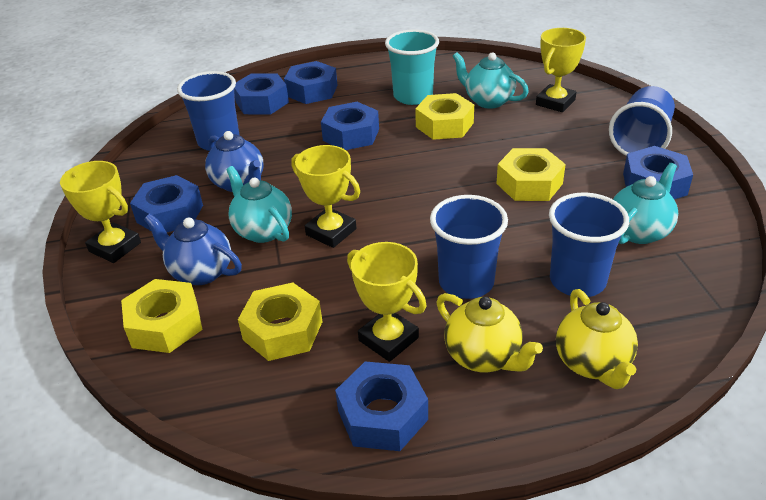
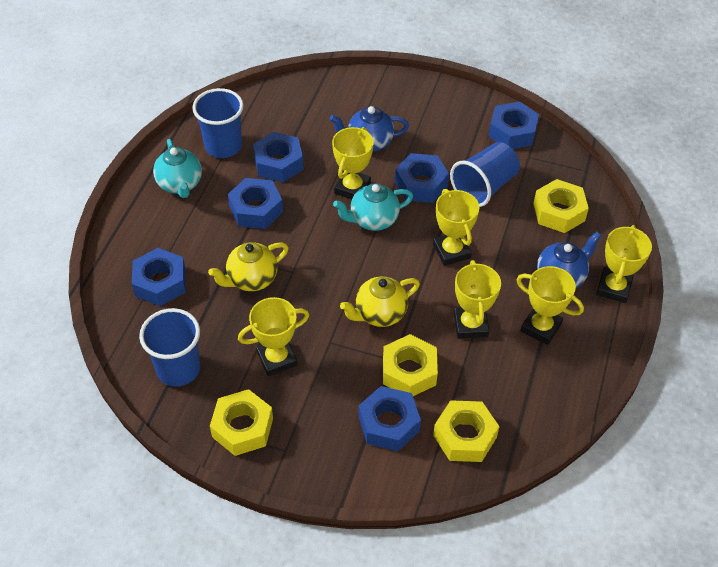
blue cup: [177,71,240,151] [430,195,508,299] [549,192,629,297] [609,86,675,156] = 4 -> [139,308,200,387] [192,88,244,158] [450,142,520,207] = 3
turquoise cup: [385,29,439,105] = 1 -> none = 0
turquoise teapot: [226,166,292,243] [452,52,529,109] [613,163,678,244] = 3 -> [153,139,202,198] [333,183,413,231] = 2
yellow trophy: [60,161,141,263] [291,145,360,248] [347,242,427,362] [536,28,586,112] = 4 -> [238,297,309,376] [332,127,374,199] [433,189,479,266] [454,260,501,339] [516,266,584,345] [596,225,652,303] = 6

